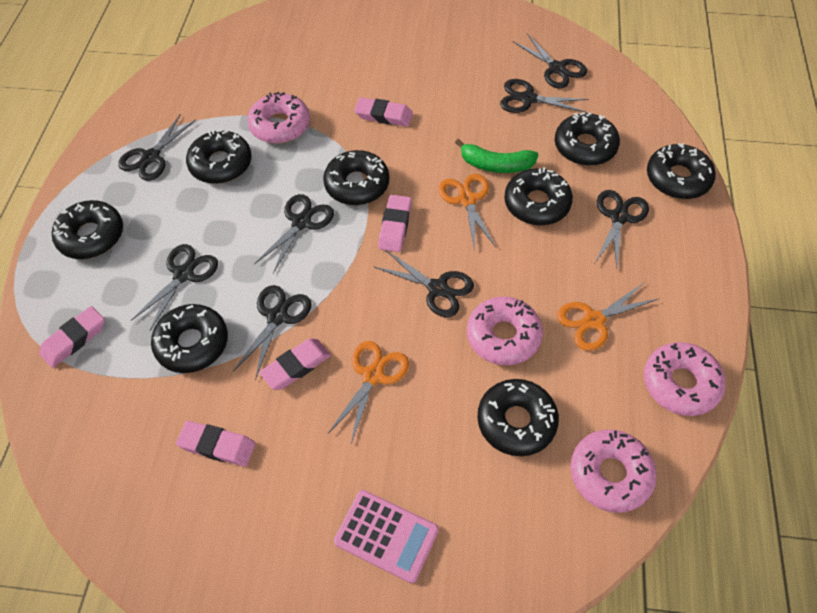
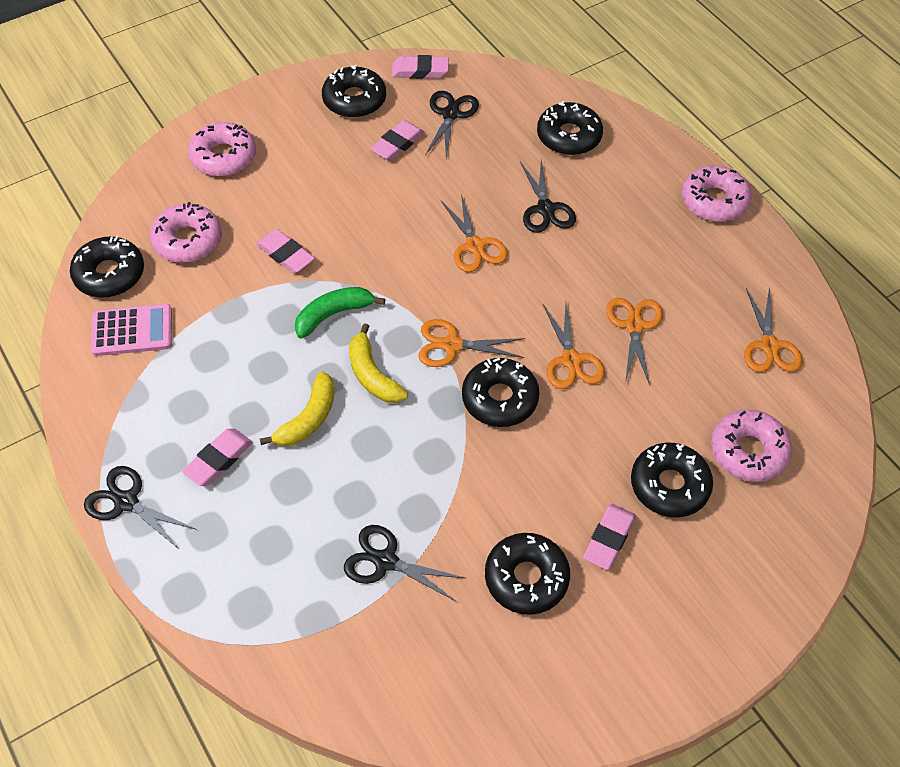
black donut: [52,200,123,259] [151,304,228,373] [186,129,252,184] [323,150,389,205] [477,379,559,456] [504,167,573,225] [555,112,620,166] [647,143,716,199] = 8 -> [70,236,144,298] [322,65,386,118] [462,358,540,427] [485,533,570,615] [537,101,603,155] [631,443,713,517] = 6
black scissors: [118,114,196,181] [131,244,218,331] [233,285,312,380] [254,194,334,274] [373,250,474,317] [500,79,588,113] [513,33,587,89] [595,190,649,269] = 8 -> [84,466,197,550] [344,525,467,601] [425,91,479,158] [520,160,576,233] = 4
orange scissors: [328,341,409,443] [438,174,496,251] [557,282,660,351] = 3 -> [418,319,525,367] [441,194,508,272] [543,303,605,389] [606,298,663,385] [744,287,803,372] = 5
yellow banana: none = 0 -> [260,371,335,446] [349,323,408,403] = 2

